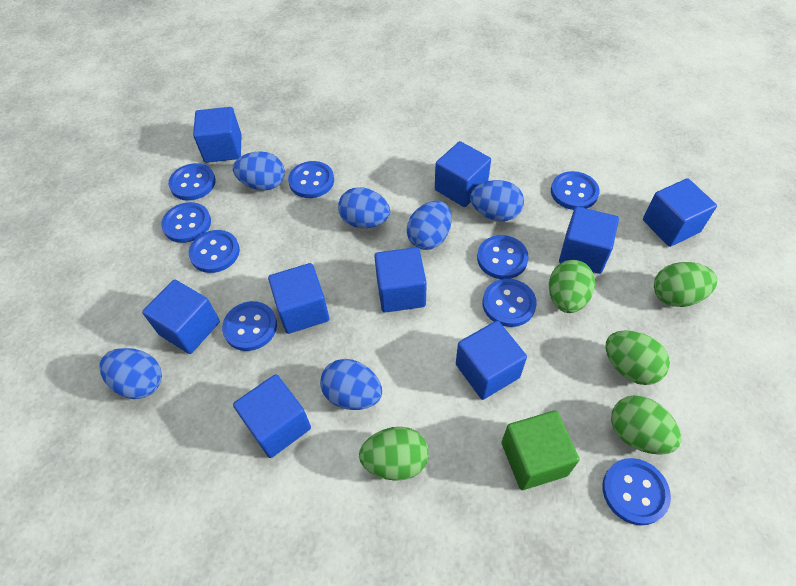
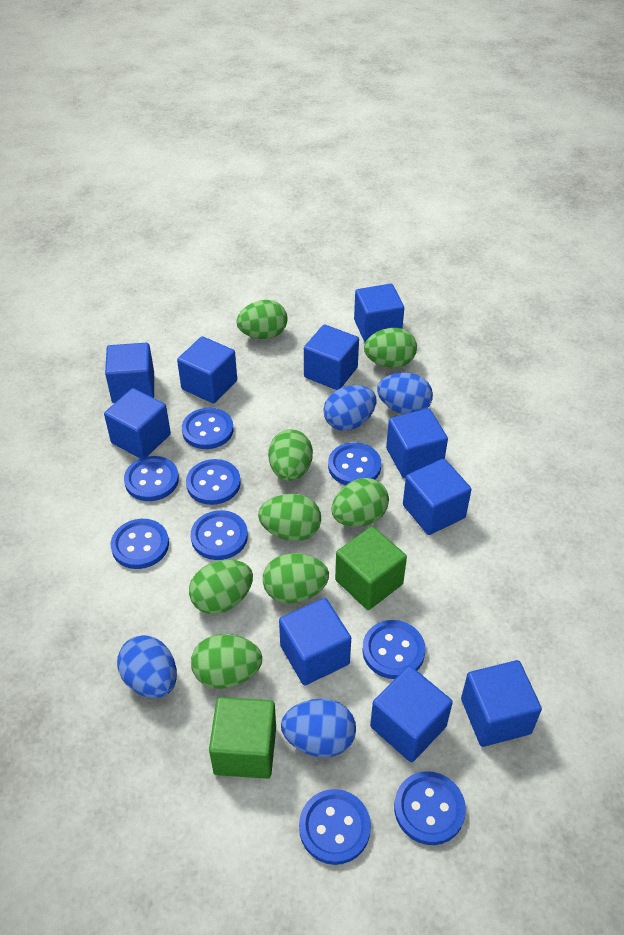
blue cube: [142,280,220,354] [193,107,242,163] [233,374,311,458] [268,263,329,334] [374,247,427,313] [435,141,491,207] [456,321,527,400] [559,207,619,274] [643,178,717,247] = 9 -> [104,388,171,459] [105,343,154,403] [177,336,237,404] [279,598,351,685] [304,325,359,390] [354,284,404,342] [370,666,453,762] [386,408,448,478] [403,458,471,535] [461,660,542,747] = 10
blue egg: [99,348,162,399] [233,151,285,191] [320,359,382,410] [338,187,390,228] [407,201,452,250] [470,180,524,221] = 6 -> [117,635,177,698] [281,699,356,757] [323,385,377,431] [377,372,433,414] = 4
green cube: [502,410,579,490] = 1 -> [209,697,276,779] [335,526,407,610] = 2
green egg: [359,427,429,481] [549,260,595,313] [606,330,670,385] [611,395,681,455] [654,262,717,307] = 5 -> [189,560,253,614] [191,634,262,689] [236,300,288,339] [258,494,321,541] [263,553,329,604] [268,429,313,481] [332,478,389,527] [364,328,417,368] = 8

